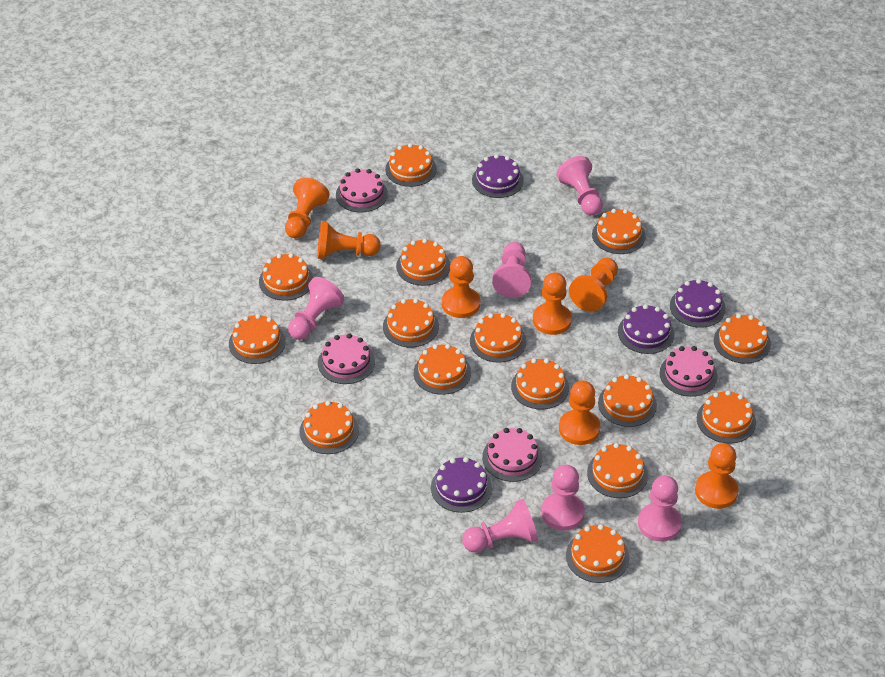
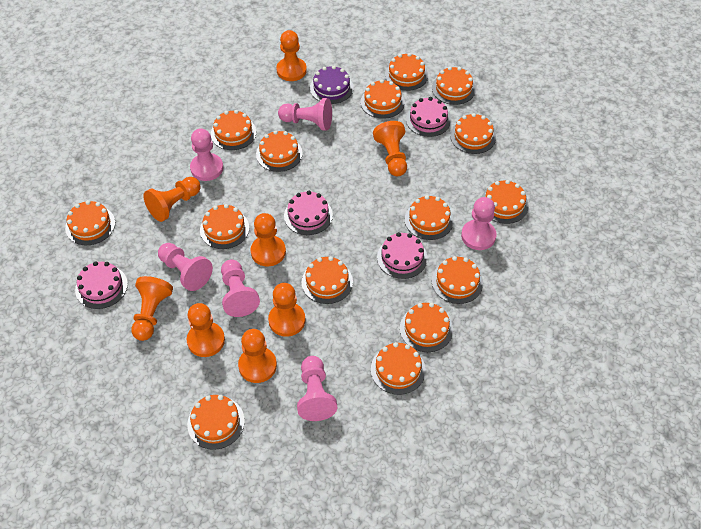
orange pawn: [285,178,330,239] [317,221,381,259] [442,256,480,318] [533,272,572,335] [559,381,600,445] [569,258,618,312] [695,443,739,509] = 7 -> [131,276,173,341] [143,177,201,222] [187,303,225,357] [238,329,277,383] [251,213,286,266] [268,283,305,337] [276,30,307,81] [373,121,407,176] = 8
purple cake: [431,457,492,513] [472,154,524,198] [618,304,674,354] [670,279,726,328] = 4 -> [310,66,354,104] = 1

